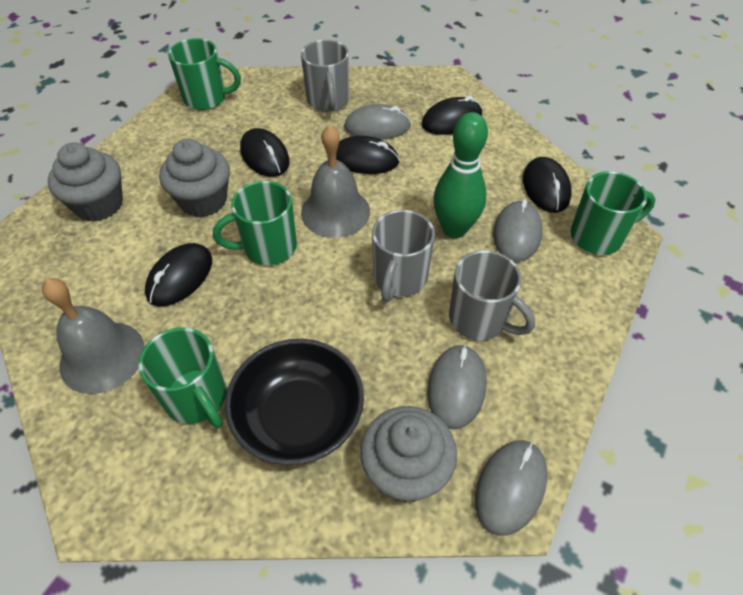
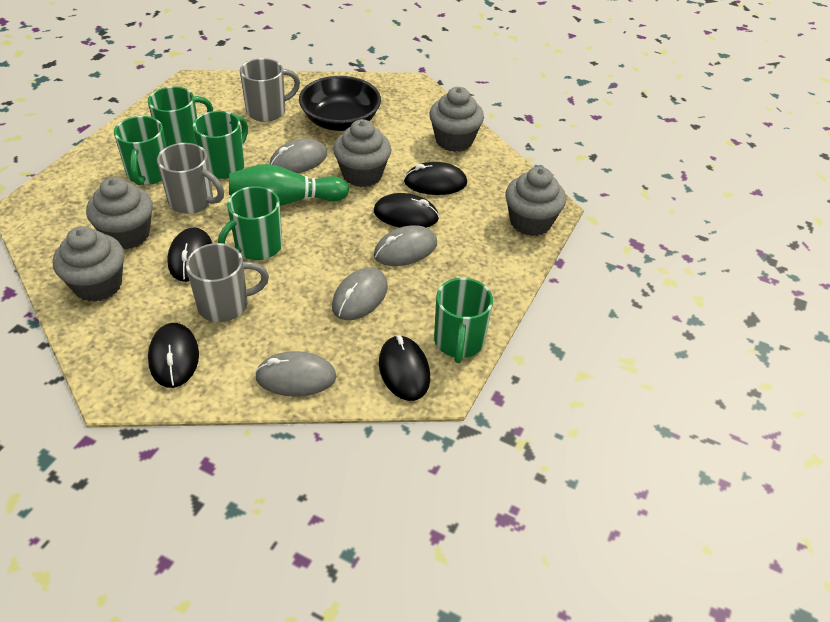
green mug: [138,327,227,428] [168,38,241,110] [213,181,297,265] [570,171,656,255] = 4 -> [114,116,166,185] [148,86,213,147] [193,111,248,179] [218,186,282,260] [434,278,493,363] = 5
grey bell: [42,278,144,394] [301,125,370,238] = 2 -> none = 0
grey cupcake: [48,142,123,222] [159,138,230,218] [360,406,457,502] = 3 -> [53,226,124,302] [86,177,153,250] [333,119,391,187] [429,87,484,152] [505,166,566,236] = 5

